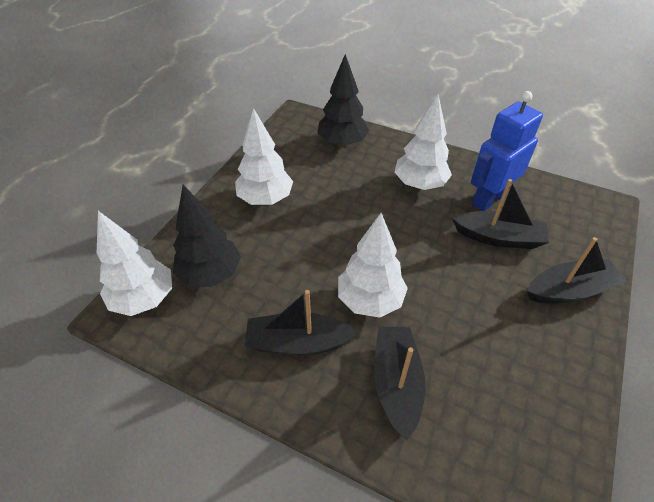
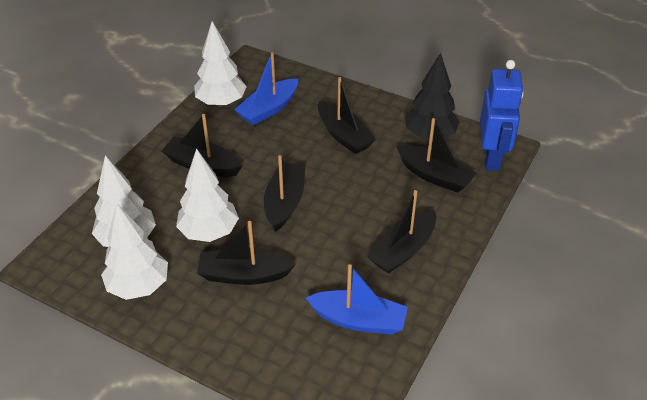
black boat: [245,290,358,355] [374,327,425,440] [452,179,549,249] [527,237,627,303] = 4 -> [162,114,242,177] [197,221,296,285] [264,155,305,232] [318,77,376,154] [367,190,436,274] [396,118,477,193] = 6
black tree: [173,185,241,287] [317,54,369,147] = 2 -> [405,52,460,140] = 1
blue boat: none = 0 -> [234,52,298,126] [306,264,408,335] = 2

